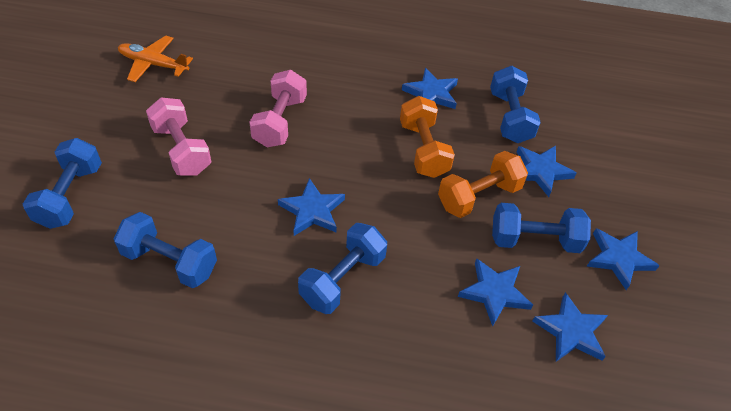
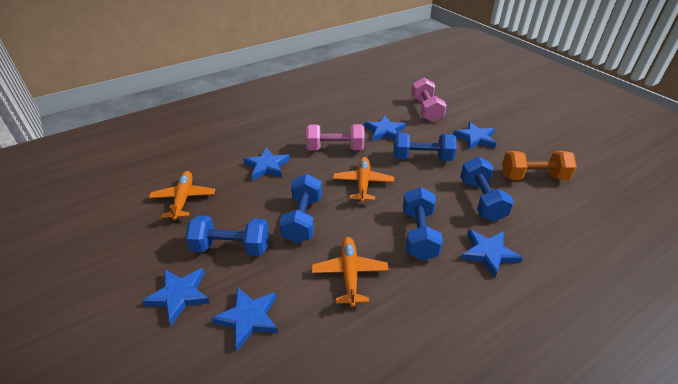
orange dumbbell: [400,96,455,178] [438,151,528,218] = 2 -> [502,151,577,180] = 1
orange plane: [118,36,193,82] = 1 -> [149,171,215,220] [312,237,389,307] [333,157,394,203] = 3

